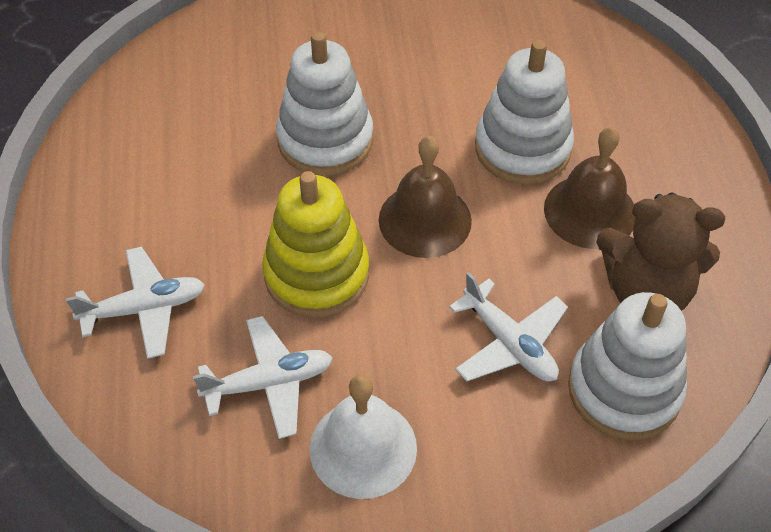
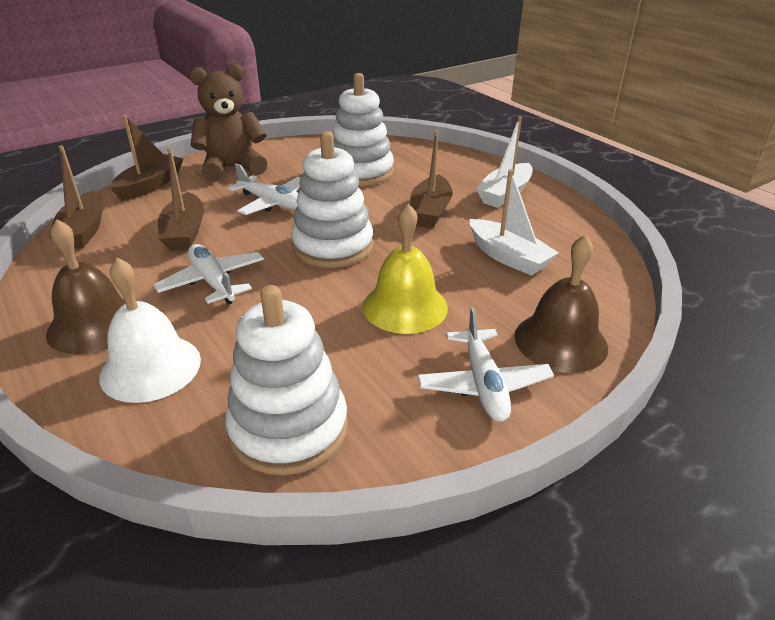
brown boat: none = 0 -> [49,145,103,249] [110,115,183,201] [158,147,204,251] [410,130,453,228] = 4
white boat: none = 0 -> [469,169,559,276] [476,116,533,208] = 2
yellow bell: none = 0 -> [363,204,448,334] = 1
yellow stacking toy: [262,171,369,318] = 1 -> none = 0

